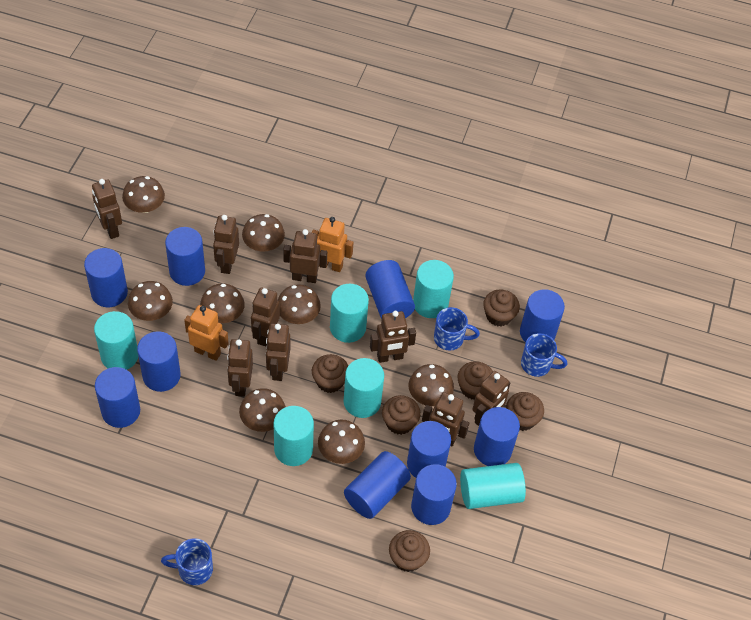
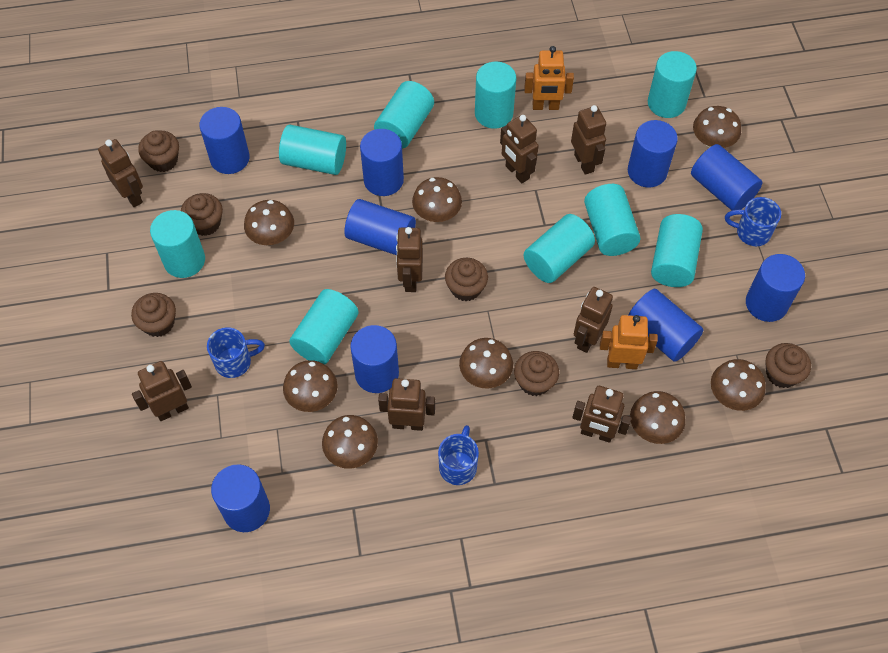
blue cylinder: [84,248,128,307] [95,367,140,428] [137,331,181,392] [165,227,205,286] [344,451,411,519] [365,260,415,319] [407,421,451,478] [411,464,457,525] [474,407,520,466] [520,289,565,343] = 10 -> [199,107,250,174] [211,464,270,532] [344,199,416,255] [350,325,399,393] [360,129,404,196] [628,120,678,188] [629,289,703,362] [691,144,762,210] [746,254,805,322] = 9
brown robot: [92,179,122,239] [213,215,239,274] [227,339,253,397] [251,287,280,346] [266,323,290,381] [283,229,327,283] [370,311,416,363] [422,392,469,446] [472,371,510,426] = 9 -> [98,139,143,207] [132,361,192,421] [378,378,435,431] [396,227,423,292] [500,115,539,183] [571,105,606,175] [572,386,632,443] [574,287,613,353] = 8
turquoise cylinder: [94,311,138,370] [274,406,314,466] [330,284,369,343] [344,358,384,418] [413,260,454,318] [460,463,526,509] = 6 -> [150,210,205,278] [279,125,346,175] [289,289,359,364] [374,81,434,149] [475,62,516,129] [524,214,595,283] [584,184,640,256] [648,51,697,118] [651,214,703,287] = 9

